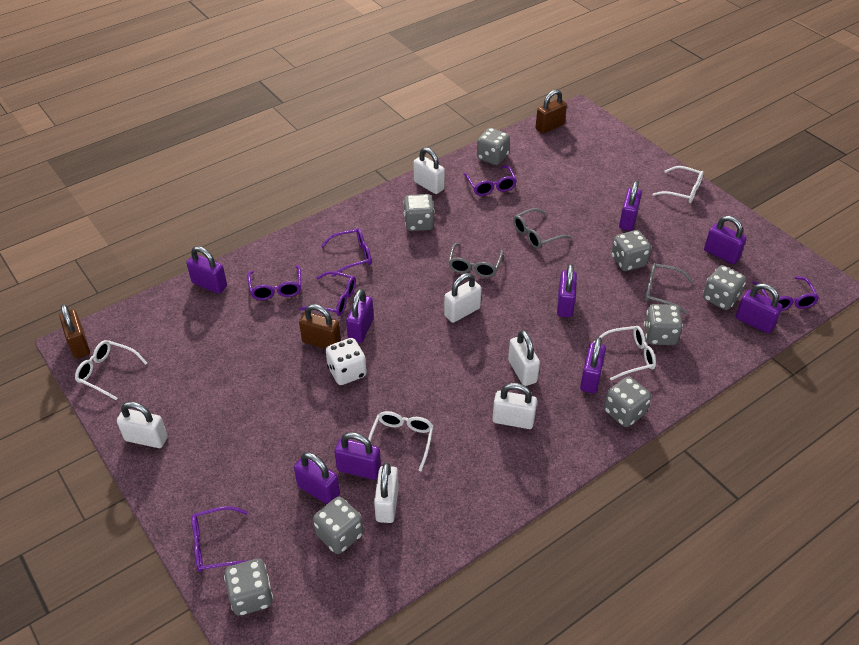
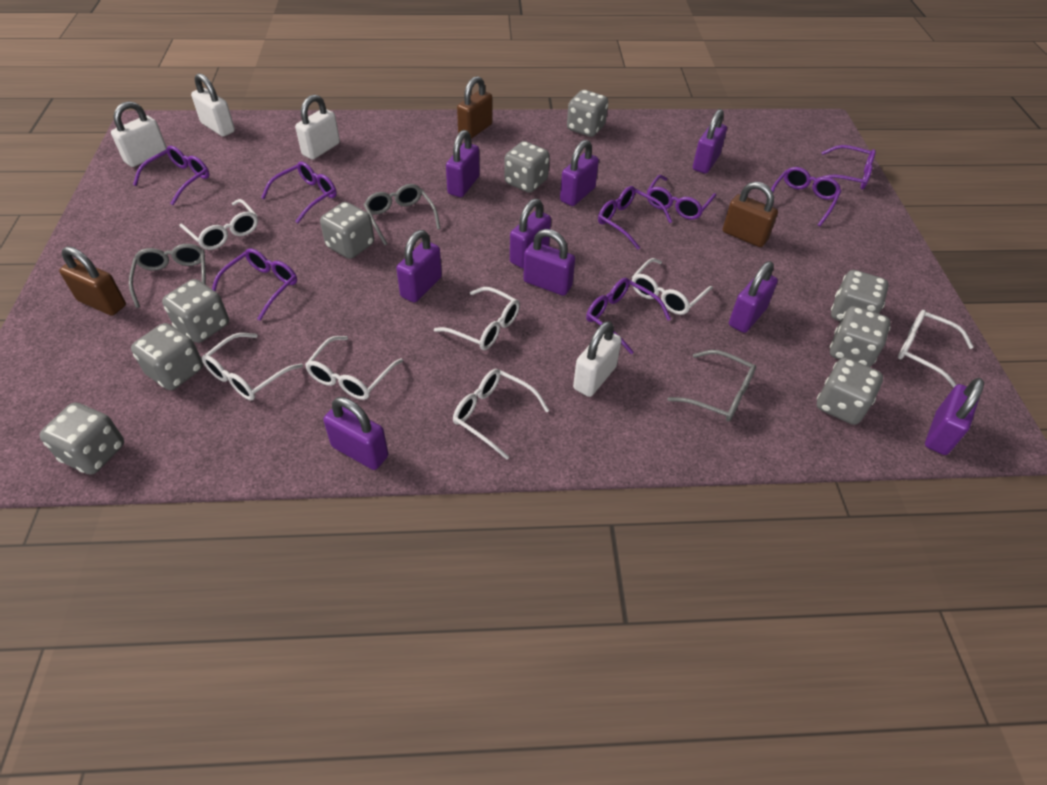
grey dice: [224,559,273,616] [313,497,363,554] [404,194,435,231] [477,128,510,165] [604,377,651,427] [611,230,651,271] [644,304,683,345] [703,265,746,310] = 8 -> [40,402,124,475] [131,323,203,390] [162,279,229,343] [320,202,374,259] [504,141,549,193] [567,90,608,137] [817,357,883,425] [830,306,891,367] [831,270,889,321] = 9
purple glasses: [192,506,248,572] [248,265,301,300] [299,271,356,316] [320,228,372,277] [463,165,517,196] [752,276,819,311] = 6 -> [133,146,209,205] [212,248,297,321] [261,161,337,223] [586,278,671,354] [598,186,672,250] [647,175,716,220] [771,167,841,227] [816,145,876,190] = 8
white dice: [326,338,367,385] = 1 -> none = 0
white glasses: [75,340,147,400] [368,411,434,472] [594,326,656,381] [653,166,704,203] = 4 -> [179,199,258,250] [202,333,303,400] [305,336,403,400] [434,287,520,350] [453,369,550,460] [632,258,713,315] [898,310,974,388] = 7
white padlock: [117,401,168,448] [374,463,399,523] [413,147,445,194] [444,273,482,323] [492,383,537,429] [508,330,540,386] = 6 -> [111,101,167,167] [191,73,235,137] [295,95,340,160] [573,321,622,397] = 4

